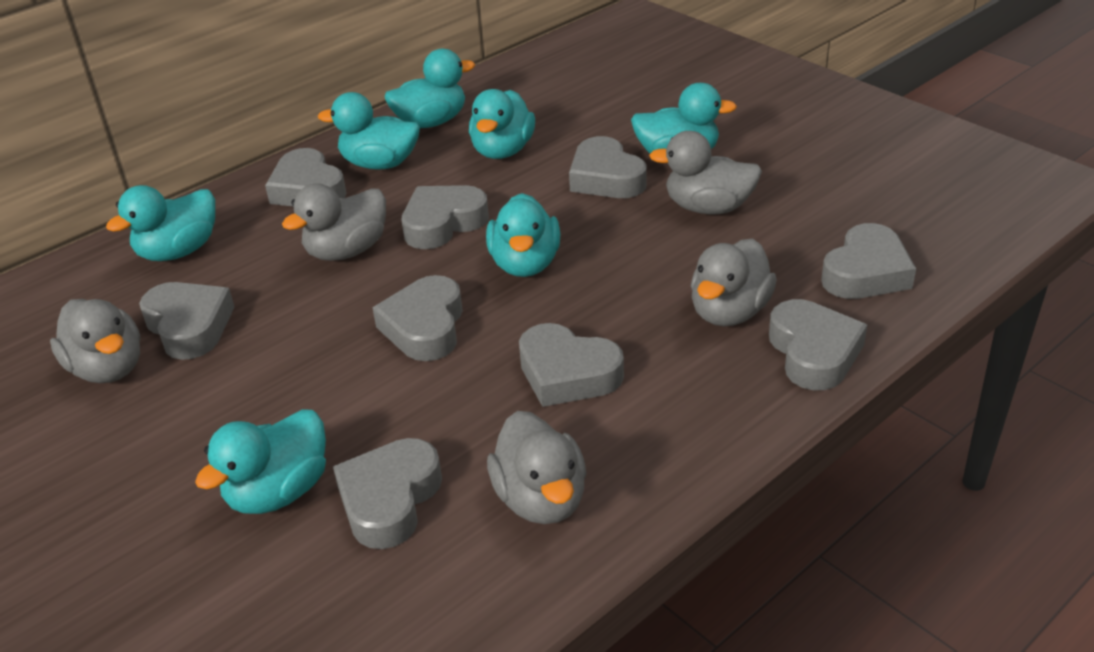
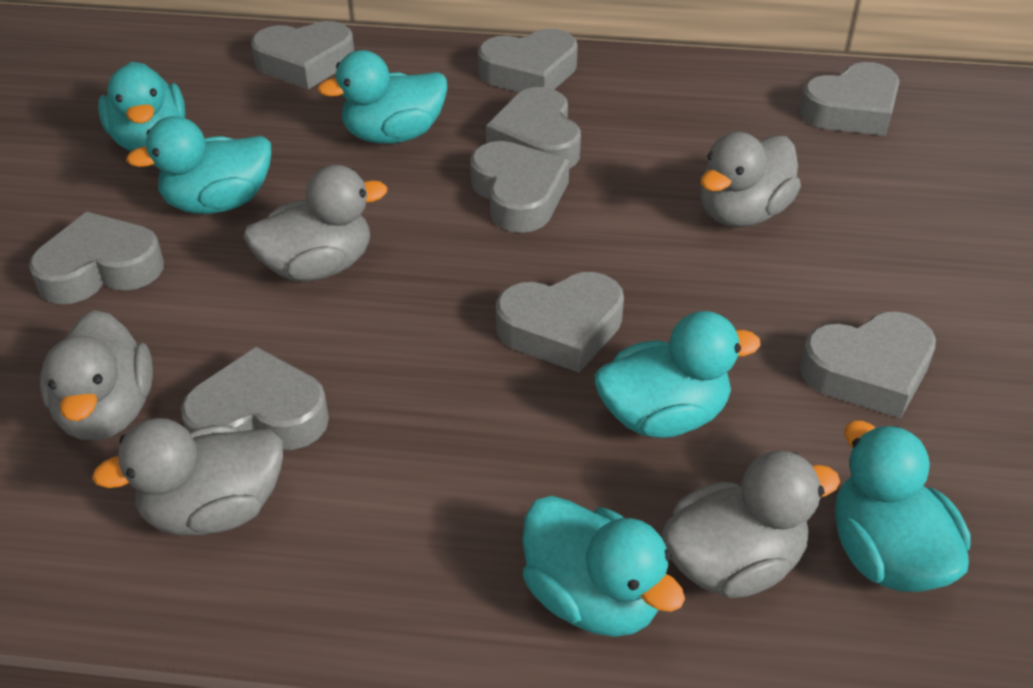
turquoise duck: [106,185,215,261] [195,409,326,514] [318,92,420,170] [385,49,475,128] [469,89,535,159] [486,193,561,277] [631,83,737,154] = 7 -> [98,62,185,151] [126,116,271,214] [317,50,447,144] [523,496,685,637] [595,311,761,438] [835,421,971,592] = 6

